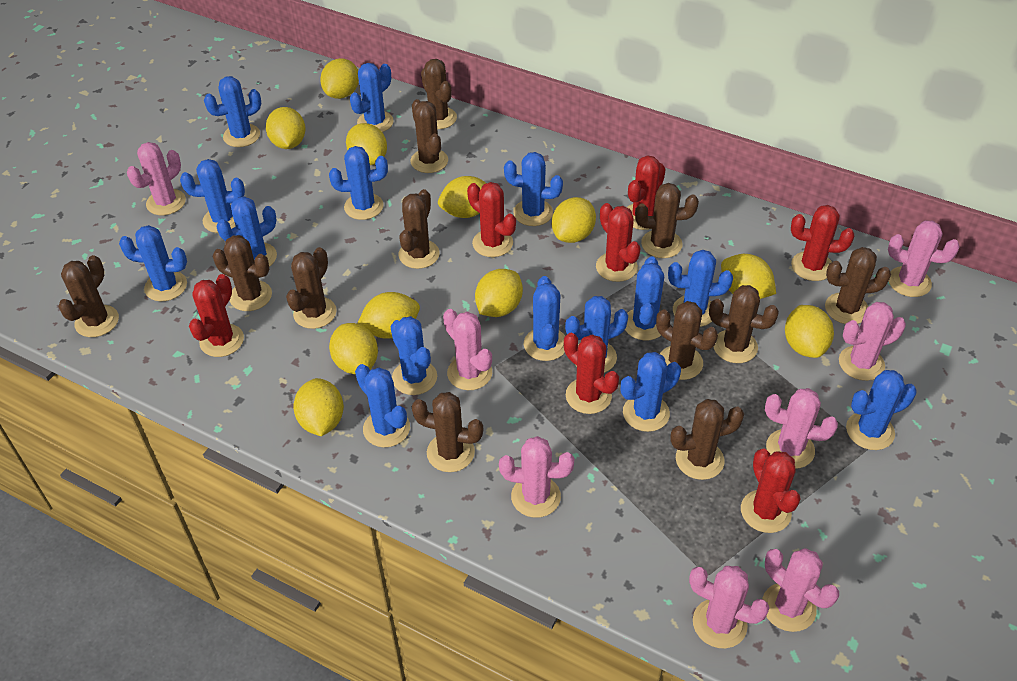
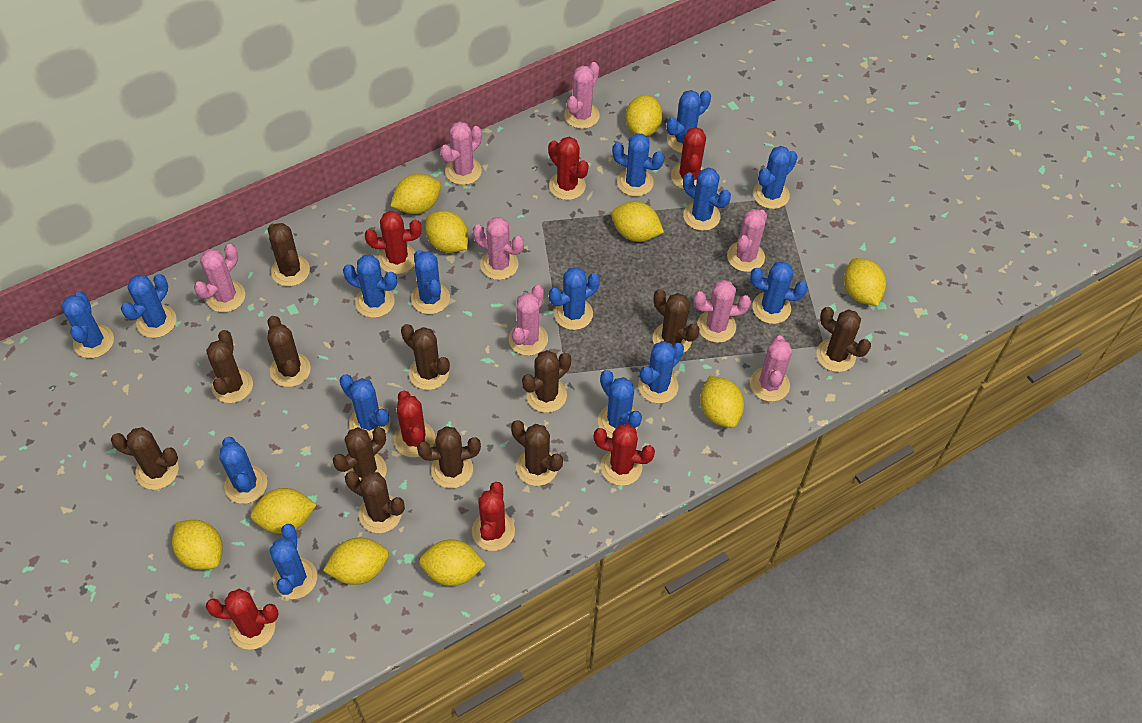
yellow lemon: [266,107,306,149] [293,378,344,436] [320,58,359,99] [329,323,378,374] [346,123,387,165] [357,292,420,339] [438,176,486,218] [475,269,523,317] [552,197,596,243] [721,254,776,299] [785,305,834,358] = 11 -> [172,520,223,570] [250,488,316,534] [323,538,389,585] [390,174,441,214] [419,539,486,586] [425,211,468,253] [611,202,664,242] [625,95,663,137] [700,376,744,428] [844,258,886,306] = 10

